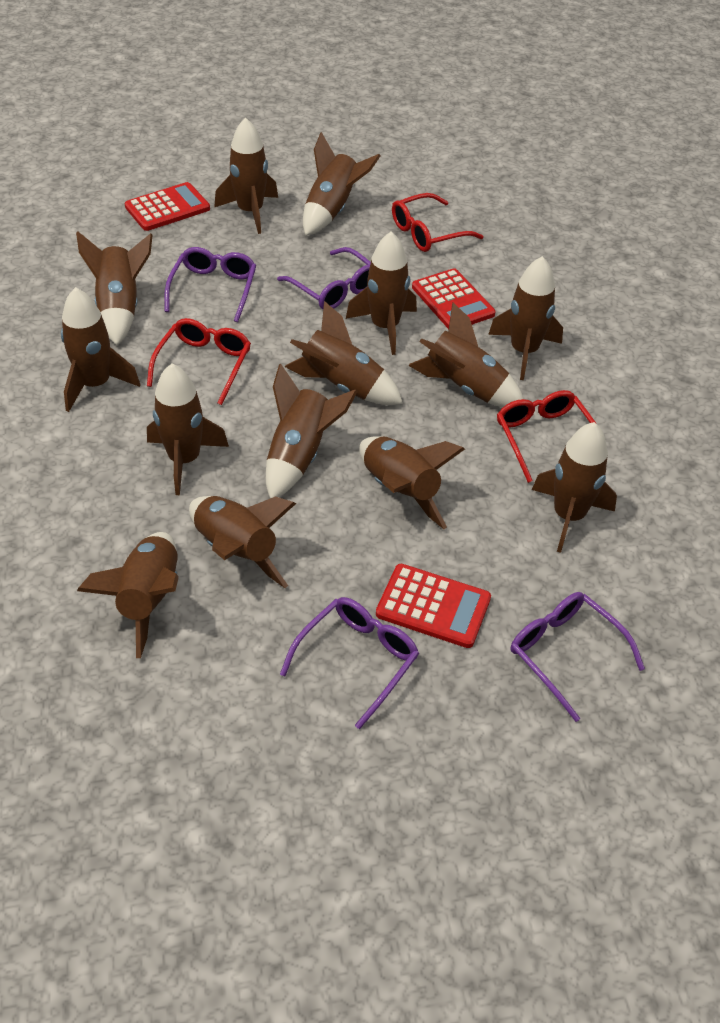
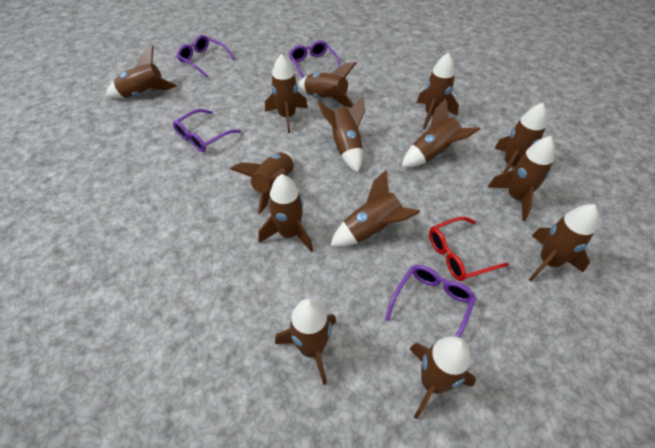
red calculator: [125,182,210,231] [376,564,491,648] [412,268,496,329] = 3 -> none = 0
red glasses: [147,318,251,405] [392,193,483,252] [497,390,596,483] = 3 -> [429,217,509,281] = 1

